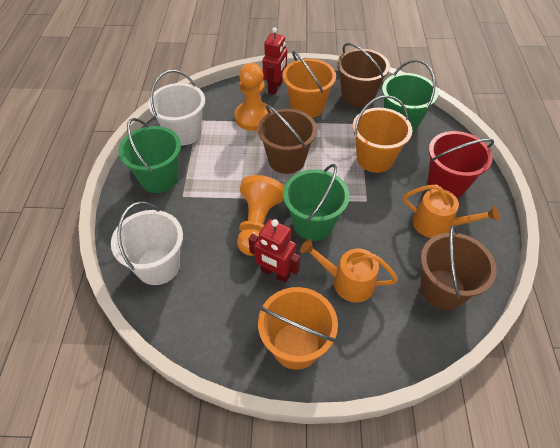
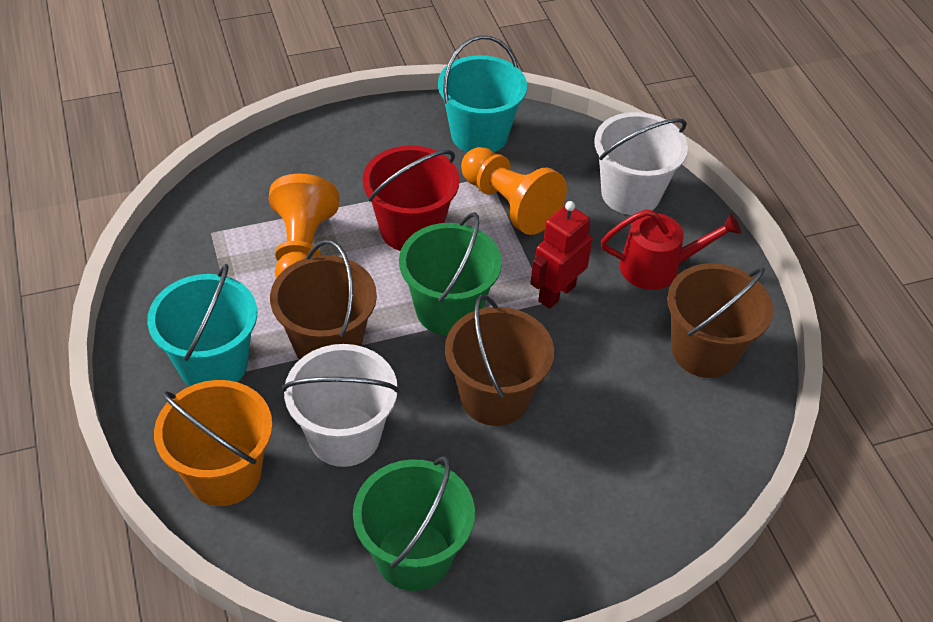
green bucket: [118,118,181,193] [283,164,350,241] [382,60,438,133] = 3 -> [353,456,475,591] [399,212,502,336] = 2
orange bucket: [258,287,338,370] [283,51,336,118] [353,95,412,173] = 3 -> [154,380,273,506] = 1
orange watering can: [300,239,398,302] [403,185,499,238] = 2 -> none = 0
red robot: [249,219,300,283] [262,27,287,95] = 2 -> [530,201,593,309] = 1
red watering can: none = 0 -> [601,209,741,290] = 1
turquoise bucket: none = 0 -> [147,264,257,386] [438,35,527,152] = 2

